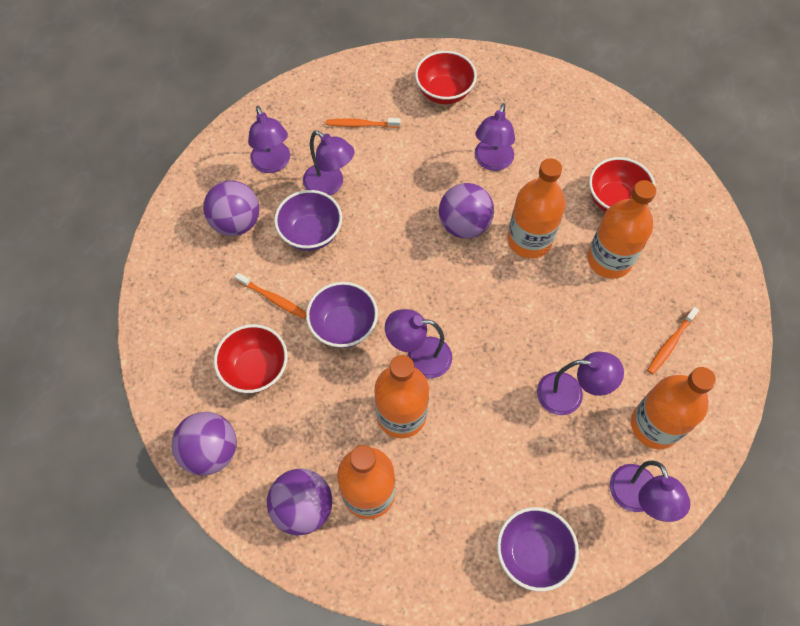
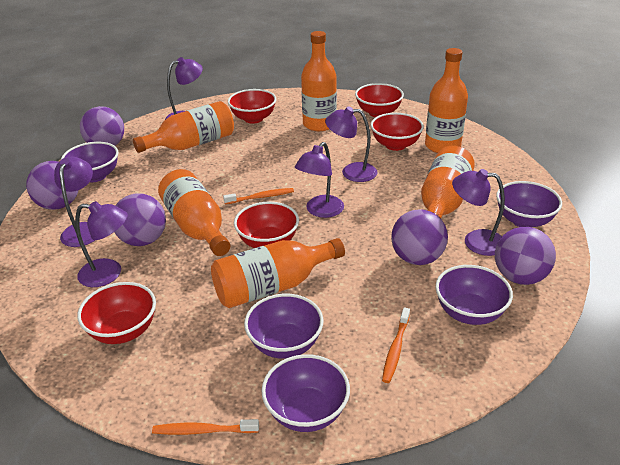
orange bottle: [337,445,395,519] [374,355,429,439] [507,158,565,258] [587,180,656,279] [631,367,716,449] = 5 -> [133,101,234,153] [158,169,230,256] [211,238,345,308] [301,31,337,131] [421,146,475,219] [425,48,468,153] = 6
purple ball: [172,412,237,476] [203,180,260,236] [267,468,333,536] [439,183,494,238] = 4 -> [26,161,78,210] [80,106,124,146] [115,193,166,246] [391,209,448,265] [495,227,556,285] = 5
purple bowl: [274,190,342,251] [306,282,378,348] [497,507,579,591] = 3 -> [61,142,119,182] [244,294,323,359] [262,354,350,432] [435,265,513,325] [496,181,562,227] = 5
red bowl: [214,324,288,393] [415,51,477,104] [589,157,656,212] = 3 -> [77,282,156,344] [228,89,277,124] [234,202,299,248] [355,83,404,117] [371,113,424,151] = 5

